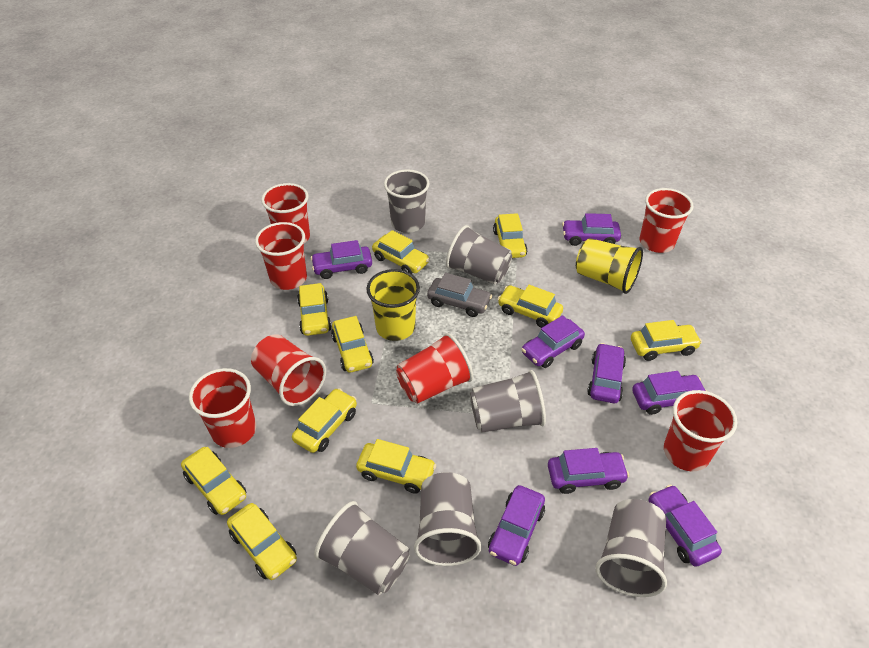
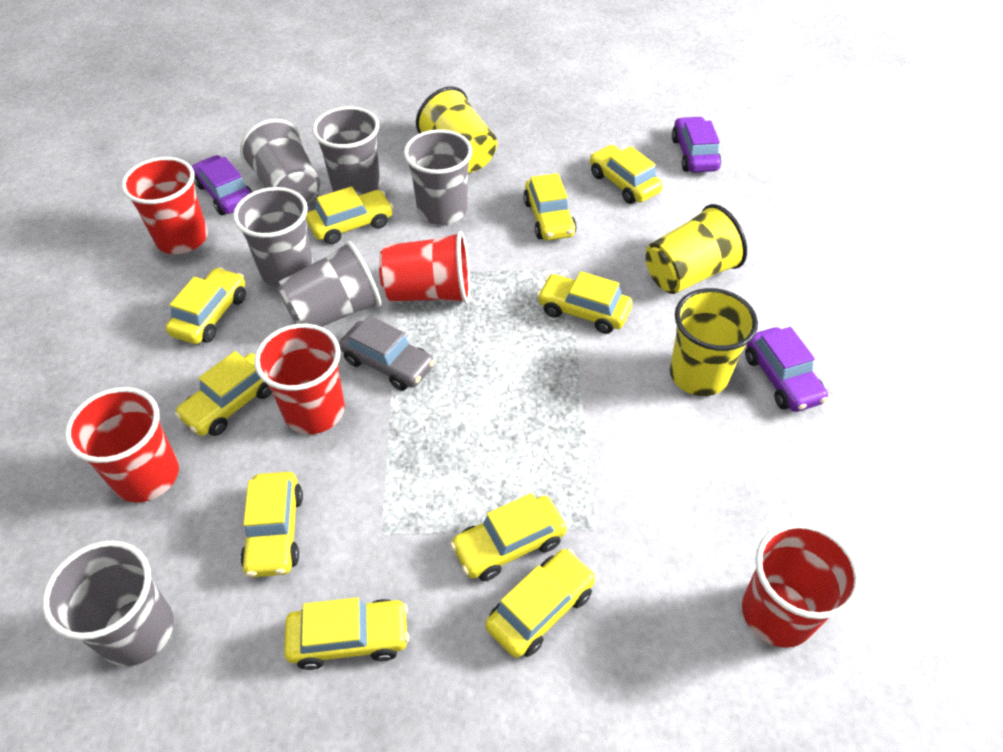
purple car: [311,240,372,279] [488,485,545,566] [521,315,585,368] [548,448,629,494] [562,213,621,246] [587,343,626,403] [632,371,707,415] [649,484,722,567] = 8 -> [192,155,253,215] [672,116,721,172] [745,327,828,412] = 3
red cup: [189,368,256,448] [251,334,326,406] [255,222,307,290] [261,183,310,243] [396,333,473,404] [640,188,693,253] [664,390,737,471] = 7 -> [65,387,179,503] [121,157,208,254] [254,324,345,434] [379,231,470,304] [742,523,861,648] = 5
yellow cup: [366,269,420,341] [576,238,643,294] = 2 -> [416,86,497,173] [646,204,747,294] [670,288,758,396] = 3

